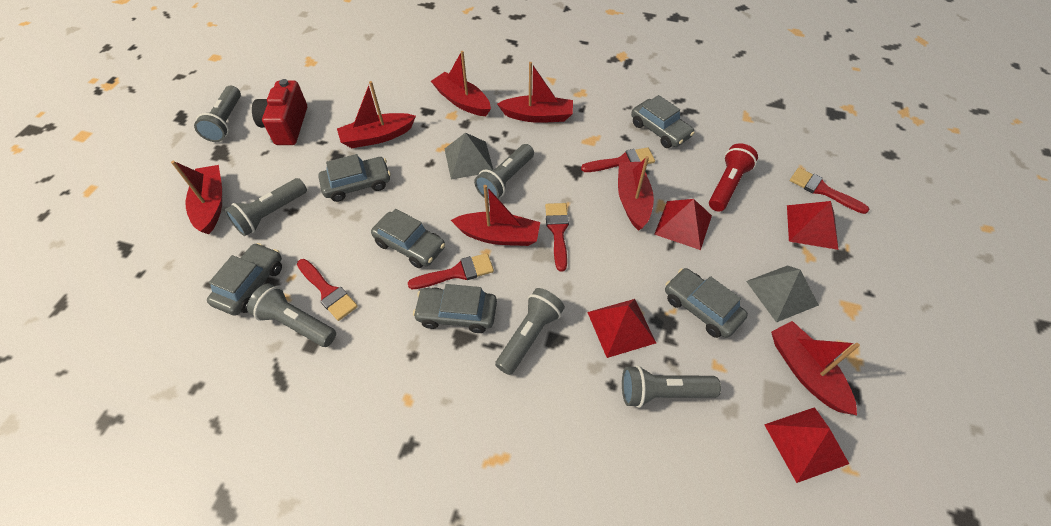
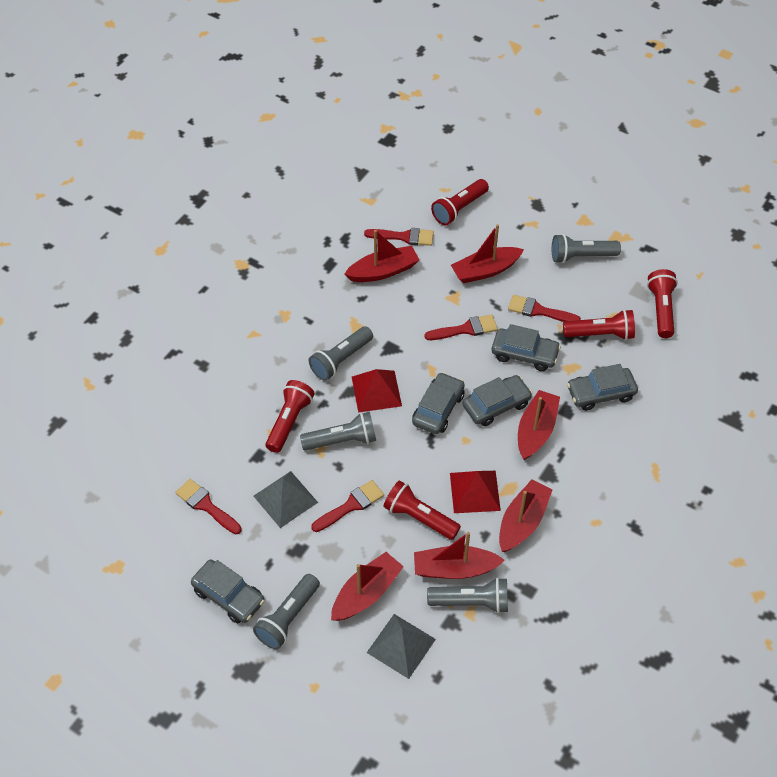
grey car: [207,243,282,316] [318,154,391,202] [371,209,445,268] [413,284,497,333] [631,95,695,148] [665,268,748,338] = 6 -> [191,559,265,624] [412,372,465,434] [463,375,532,426] [492,324,561,371] [567,364,638,411] = 5
grey flashlight: [194,86,241,142] [225,178,307,236] [247,283,336,347] [474,144,534,200] [495,288,565,375] [622,365,721,408] = 6 -> [253,574,320,649] [300,412,376,451] [309,326,373,381] [427,577,508,614] [552,234,621,263] = 5
red boat: [171,161,222,234] [337,81,416,148] [431,51,491,116] [451,185,540,246] [497,62,573,123] [618,156,654,231] [771,321,860,415] = 7 -> [331,552,404,621] [344,230,419,282] [414,532,505,579] [451,224,524,283] [499,480,553,552] [518,390,560,460] = 6
red camera: [252,79,307,145] = 1 -> none = 0
red flashlight: [709,143,758,212] = 1 -> [265,380,315,453] [383,481,461,540] [431,179,489,225] [563,309,635,340] [647,269,678,338] = 5
red pyramid: [587,299,656,358] [654,199,712,250] [764,407,849,483] [787,201,839,250] = 4 -> [352,369,402,413] [450,471,501,513] = 2

